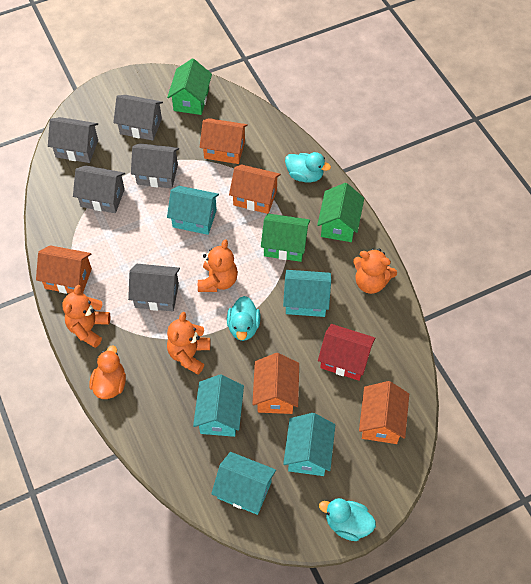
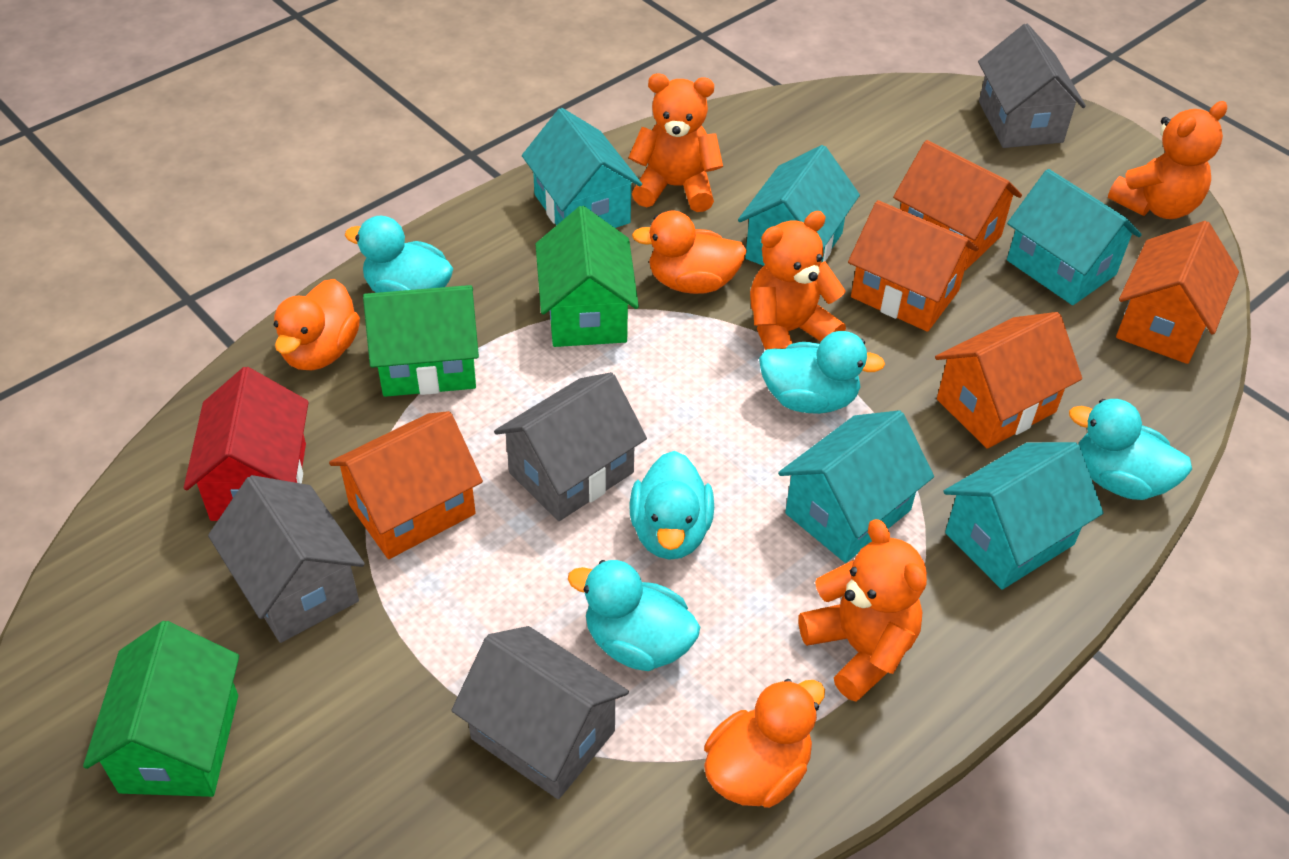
grey house: [48,117,98,163] [73,165,125,213] [113,95,163,141] [128,264,180,311] [131,143,179,188] = 5 -> [208,475,365,643] [451,626,629,799] [494,372,647,521] [978,24,1086,148] = 4
orange duck: [90,345,126,399] = 1 -> [274,279,360,370] [632,210,747,294] [704,679,825,808] = 3
turquoise duck: [227,296,260,341] [285,152,331,183] [319,498,376,541] = 3 -> [345,216,453,293] [568,560,700,671] [630,451,714,560] [759,331,885,414] [1069,399,1192,500] = 5

